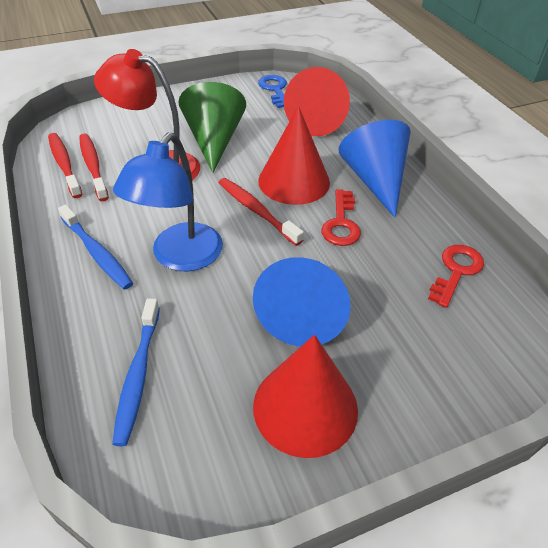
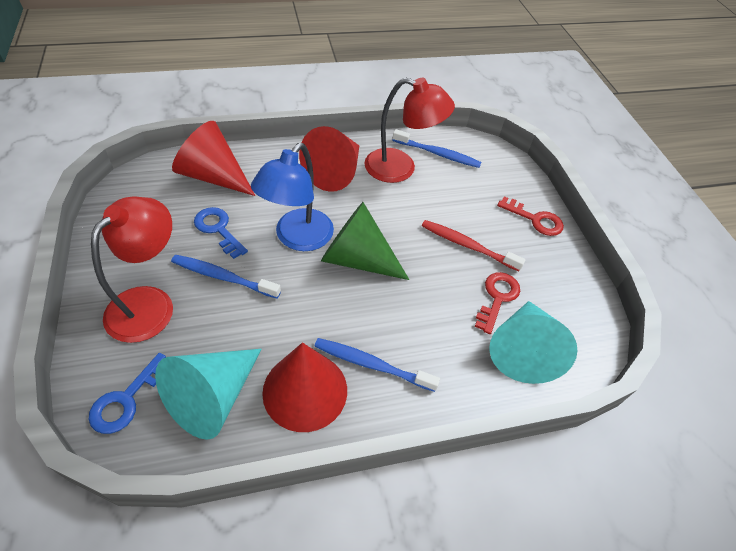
blue cone: [253,257,351,347] [339,120,411,218] = 2 -> none = 0
blue key: [258,75,287,108] = 1 -> [89,353,166,434] [194,207,248,259] = 2
blue toothbrush: [58,204,133,290] [112,298,160,447] = 2 -> [171,255,281,299] [314,338,440,392] [393,129,481,168] = 3
red lamp: [94,49,200,180] = 1 -> [91,197,173,343] [365,78,455,183] = 2
red toothbrush: [48,133,82,198] [79,134,109,201] [218,178,304,246] = 3 -> [422,220,526,271] = 1
turquoise cone: none = 0 -> [155,349,261,440] [489,301,577,384] = 2

